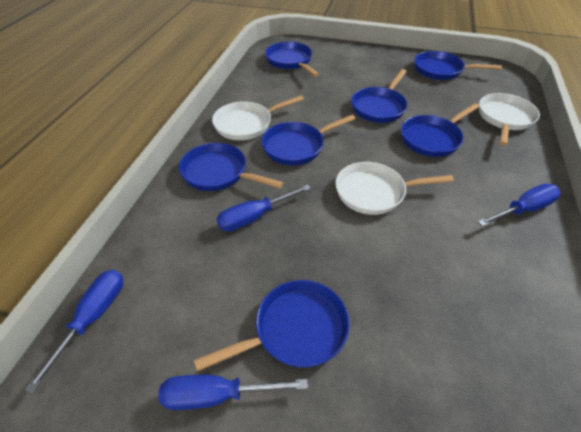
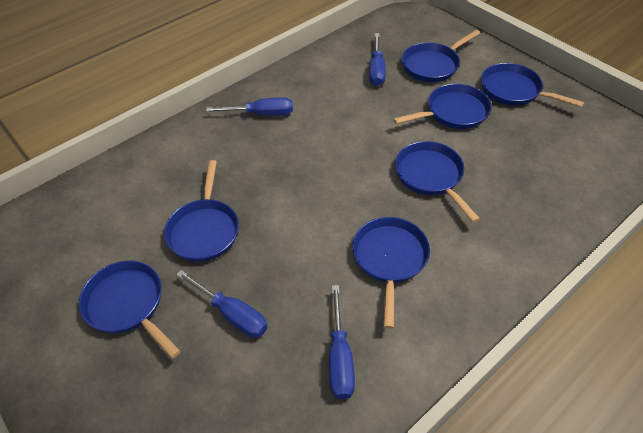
white pan: [212,95,304,140] [335,162,454,215] [479,93,540,146] = 3 -> none = 0

